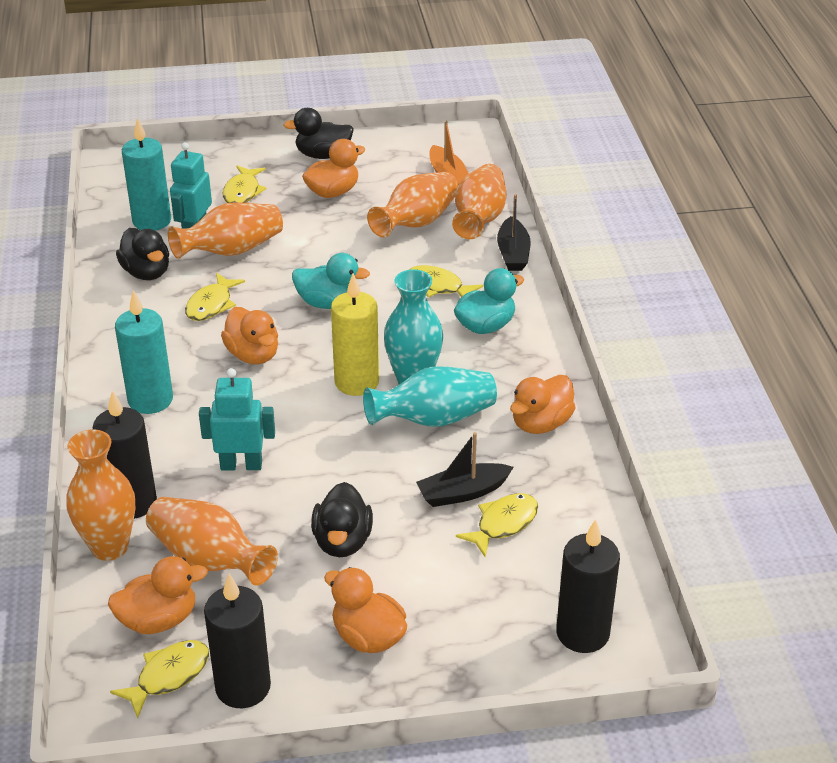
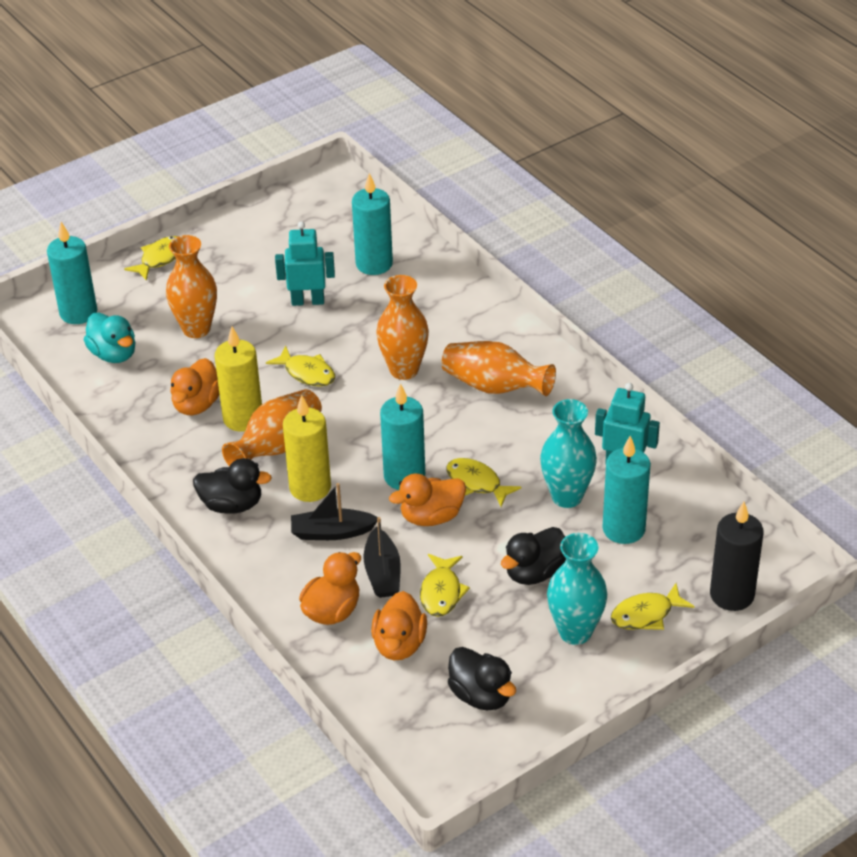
black candle: [93,390,157,519] [204,574,271,708] [556,519,620,653] = 3 -> [710,502,764,611] = 1
orange boat: [430,121,469,185] = 1 -> none = 0
orange duck: [108,556,208,634] [221,307,278,364] [302,139,366,198] [324,567,407,653] [510,375,576,434] = 5 -> [170,358,219,415] [299,552,361,625] [371,591,427,660] [389,473,466,526] = 4
orange vase: [66,430,135,561] [146,497,278,586] [168,202,283,259] [367,172,458,237] [452,164,507,239] = 5 -> [166,235,217,338] [222,389,322,466] [376,275,429,380] [442,341,556,396] = 4
turquoise candle: [115,290,173,414] [122,118,171,231] = 2 -> [47,222,97,324] [352,173,393,275] [380,383,425,490] [602,436,651,544] = 4
turquoise duck: [292,253,370,309] [454,268,524,334] = 2 -> [84,313,136,363] = 1
yellow candle: [331,274,379,396] = 1 -> [215,327,262,432] [283,395,331,502] = 2

